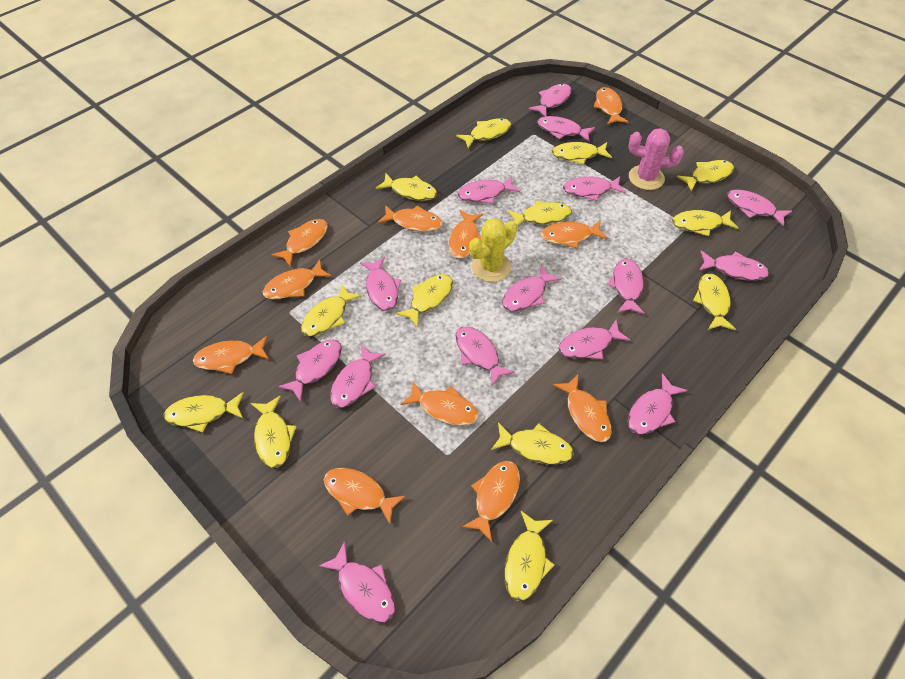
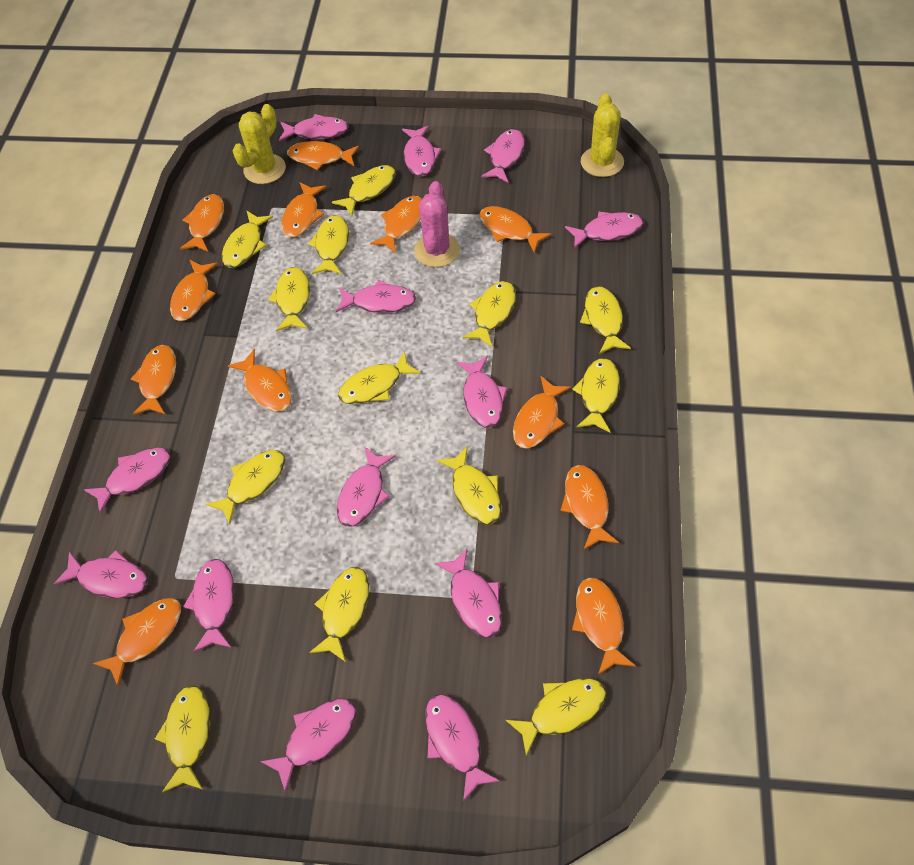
orange fish: [193,336,269,374] [263,259,332,299] [271,219,328,267] [324,468,406,524] [378,205,443,232] [400,381,478,426] [449,210,483,259] [462,461,520,542] [541,220,607,248] [553,375,612,442] [593,87,628,124] = 11 -> [93,598,181,687] [131,345,176,415] [170,260,218,321] [180,194,224,252] [228,349,292,411] [281,182,326,237] [287,141,359,170] [370,196,422,253] [479,206,551,253] [513,376,571,448] [560,465,619,550] [572,578,636,675] = 12
pink fish: [278,340,342,402] [319,541,395,623] [330,345,386,408] [360,257,401,311] [456,326,515,387] [458,175,520,204] [502,264,561,312] [529,84,572,116] [537,116,595,142] [559,320,630,359] [563,177,626,201] [607,259,645,314] [628,373,688,435] [699,251,769,281] [727,189,792,227] = 15 -> [54,550,148,598] [84,448,171,514] [183,559,234,652] [260,699,356,793] [279,114,349,141] [336,280,416,313] [337,447,396,527] [402,126,441,177] [425,694,500,801] [434,549,502,638] [456,356,508,428] [481,129,525,183] [565,212,643,249] = 13
yellow cactus: [469,218,517,282] = 1 -> [233,104,286,184] [581,93,624,177] = 2

